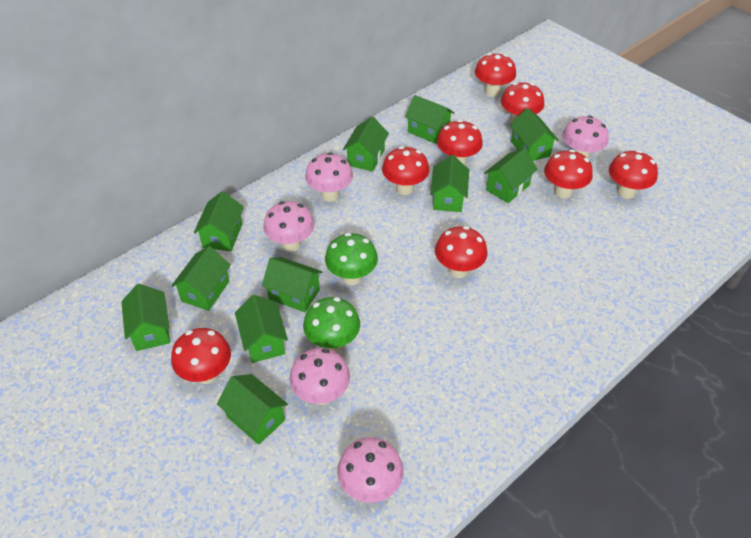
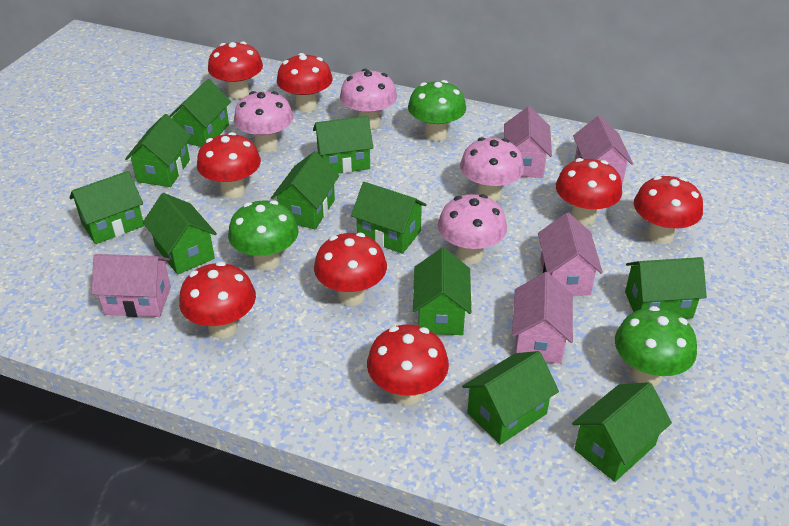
green mushroom: [303,297,360,352] [325,233,378,285] = 2 -> [228,200,299,271] [408,80,466,141] [615,306,697,386] = 3
pink house: none = 0 -> [91,254,171,317] [504,106,552,178] [512,272,573,364] [538,213,603,296] [573,116,633,185] = 5
pink mushroom: [263,201,314,252] [289,348,350,405] [305,152,353,202] [337,437,404,503] [562,115,609,159] = 5 -> [234,91,293,152] [340,69,397,129] [438,194,507,264] [460,137,524,202] = 4

